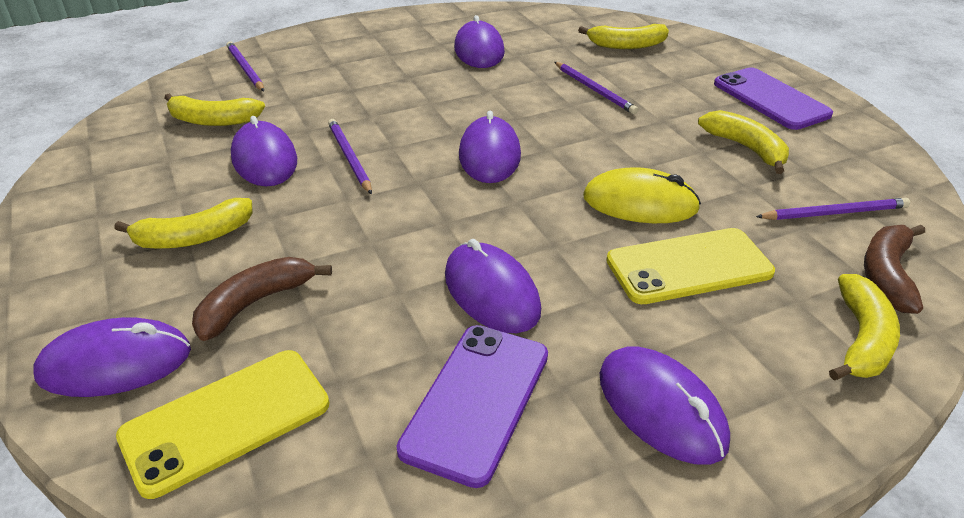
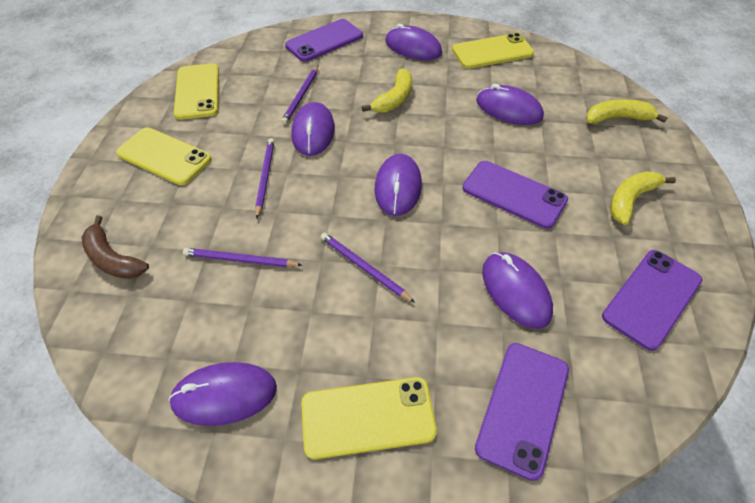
brown banana: [192,257,332,341] [864,225,925,314] = 2 -> [82,215,149,279] = 1
purple phone: [397,325,548,488] [714,68,833,130] = 2 -> [285,19,363,62] [462,161,568,229] [475,343,569,481] [602,250,702,351] = 4
yellow banana: [114,198,253,248] [165,94,265,126] [578,24,669,49] [698,110,789,174] [829,274,900,381] = 5 -> [362,69,412,113] [586,99,668,124] [610,171,676,225] = 3
yellow mouse: [583,167,701,223] = 1 -> none = 0
yellow phone: [116,350,329,499] [606,228,775,304] = 2 -> [116,127,212,185] [174,63,219,120] [301,377,437,459] [452,33,534,69] = 4

